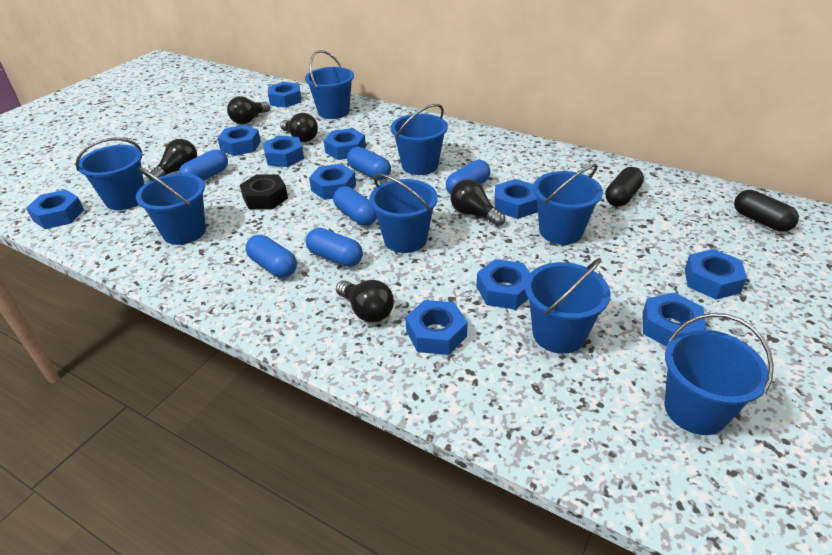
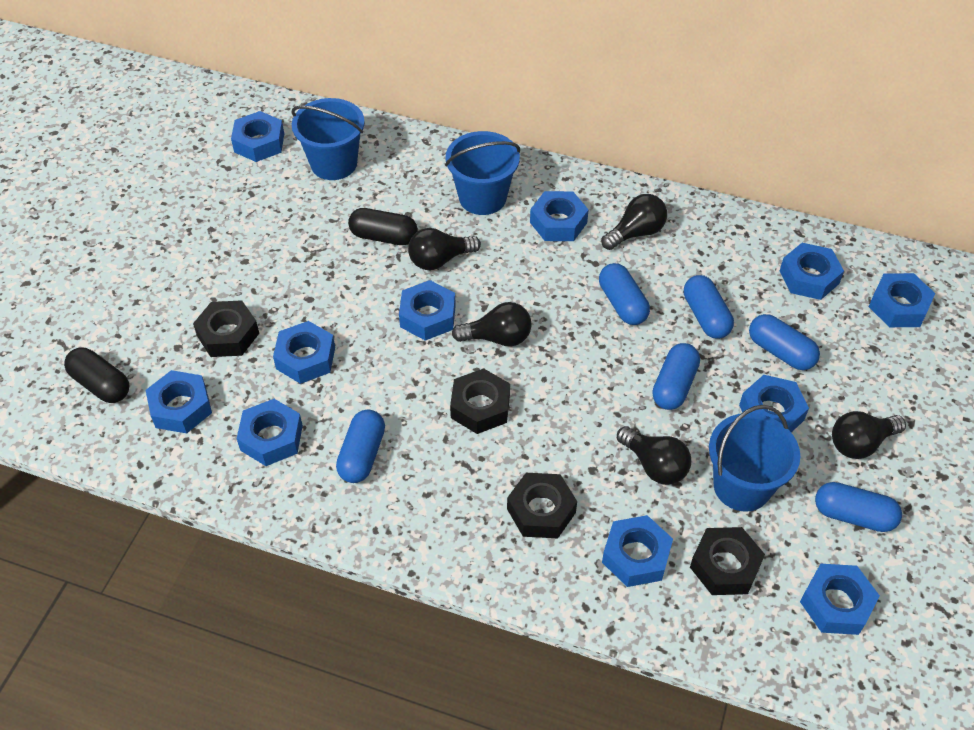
black nut: [240,174,288,210] = 1 -> [193,300,259,357] [450,368,510,434] [507,473,577,538] [690,527,765,595] = 4
blue bucket: [76,138,144,210] [136,167,206,245] [305,50,354,119] [369,173,438,253] [391,104,448,175] [525,258,611,354] [533,164,603,245] [665,313,774,435] = 8 -> [292,98,365,180] [445,131,520,215] [709,405,800,512] = 3

